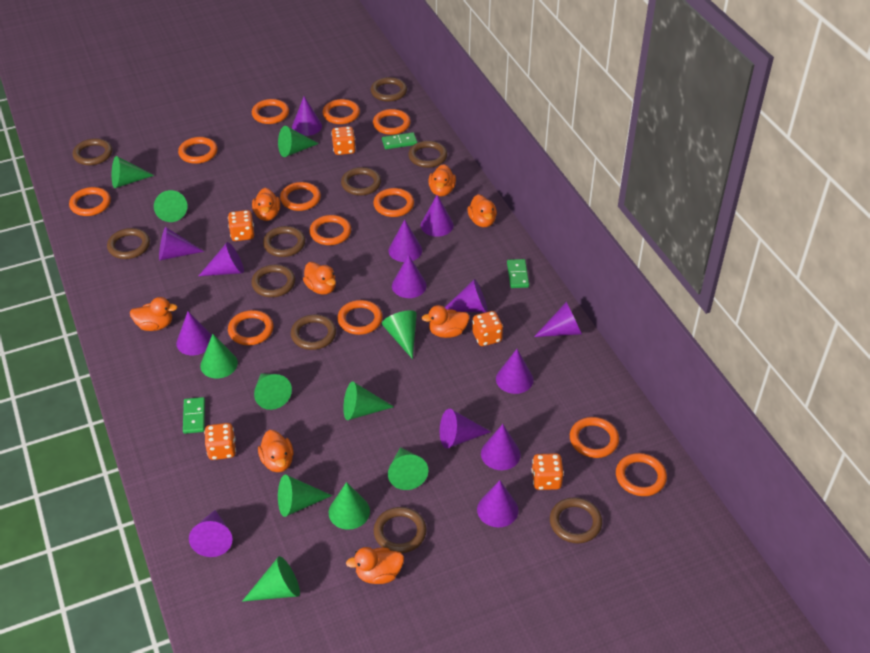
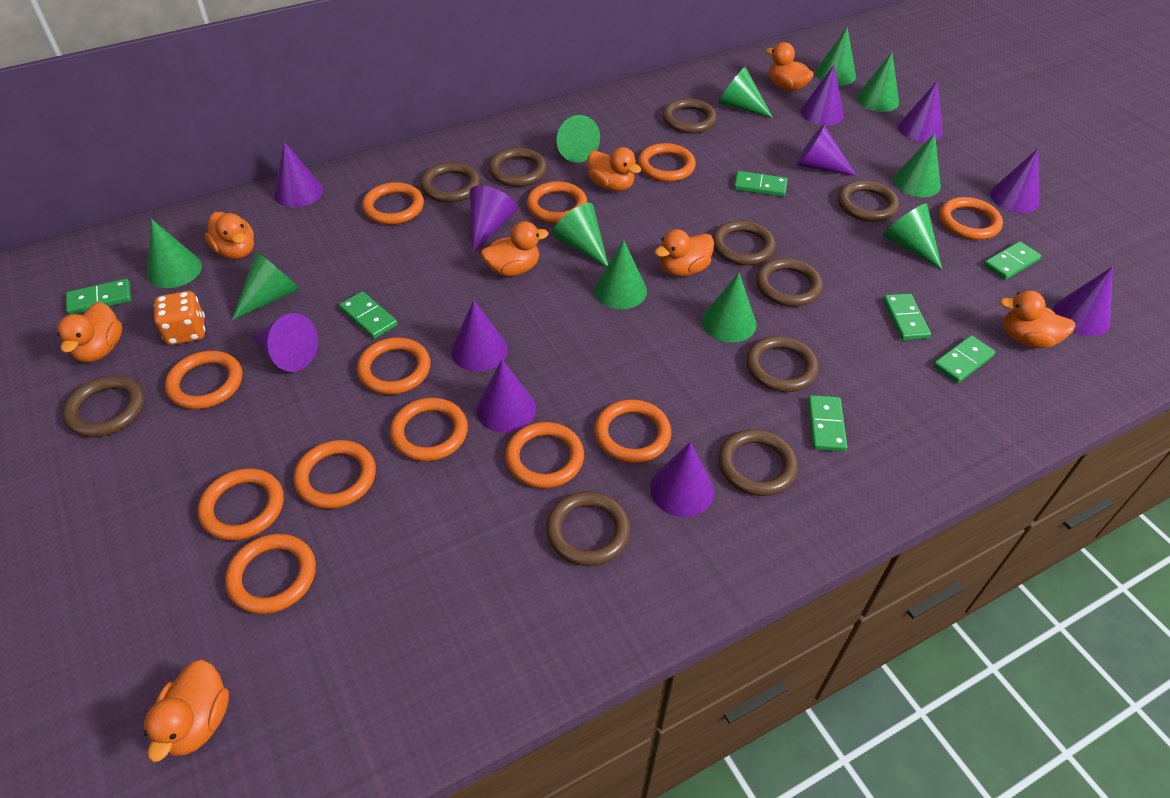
green domino: [183,397,205,434] [382,132,417,149] [507,259,529,288] = 3 -> [66,279,131,315] [339,291,398,339] [734,171,787,197] [808,395,847,452] [883,293,931,340] [933,335,996,383] [984,241,1041,280] = 7
orange dice: [204,423,236,460] [228,210,254,241] [331,126,356,155] [472,311,503,346] [532,453,564,490] = 5 -> [154,291,205,345] = 1
purple cone: [159,227,204,260] [176,311,212,355] [189,510,233,557] [199,242,244,276] [292,97,322,136] [388,219,422,262] [392,255,427,298] [421,195,454,237] [440,409,491,448] [445,279,488,312] [477,480,519,527] [481,424,521,470] [496,349,533,394] [534,302,582,337] = 14 -> [252,313,318,372] [274,142,323,207] [451,300,508,372] [470,185,517,253] [476,360,536,433] [650,442,714,517] [796,125,857,176] [801,65,844,125] [898,81,943,142] [990,149,1039,213] [1053,267,1113,336] = 11

